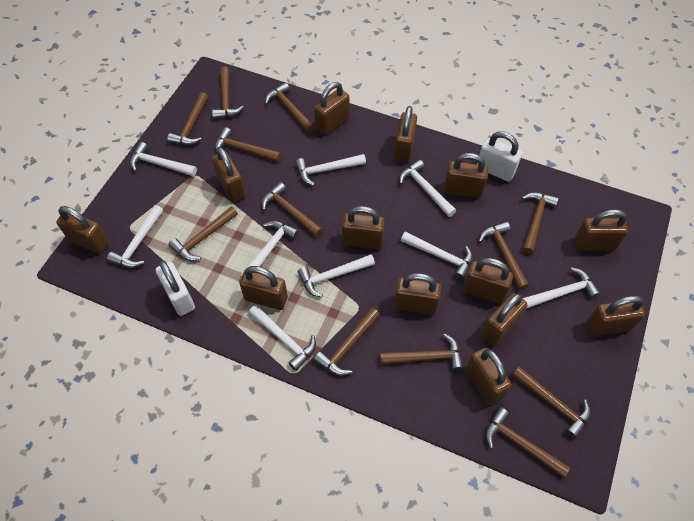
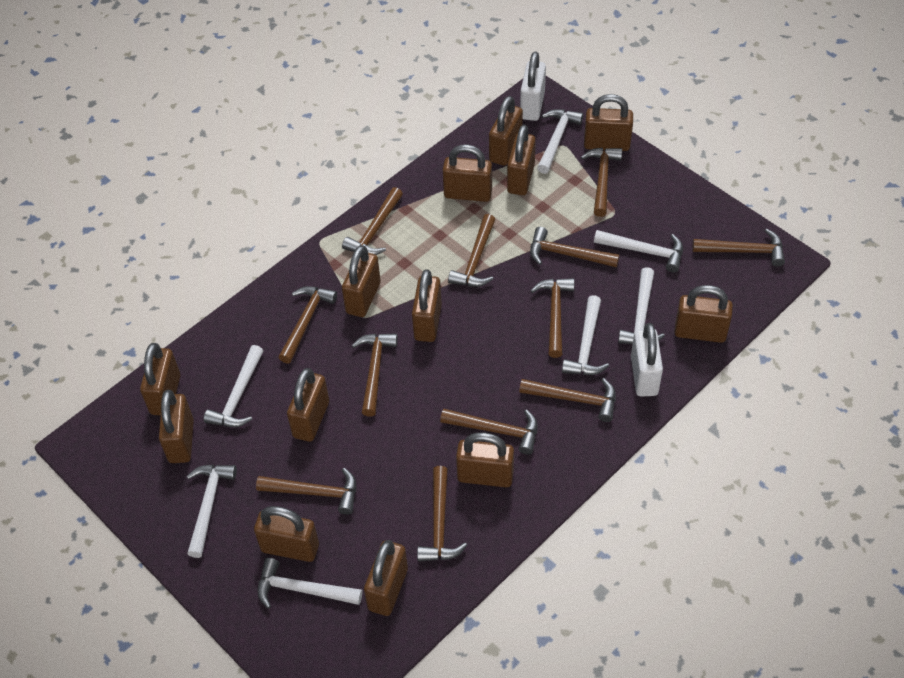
white hammer: [107,205,163,268] [130,142,197,176] [240,221,299,277] [249,305,316,371] [295,154,366,186] [298,254,375,298] [399,160,456,217] [401,231,473,280] [522,267,600,309] = 9 -> [187,465,237,558] [204,345,264,427] [257,558,362,609] [537,109,583,174] [562,295,609,375] [594,230,683,272] [618,267,665,344] = 7

